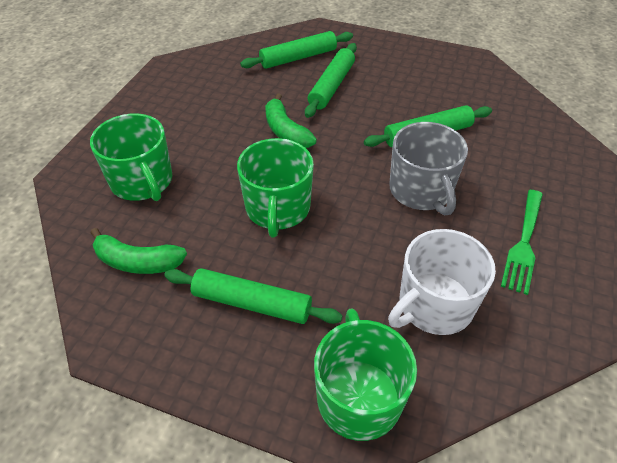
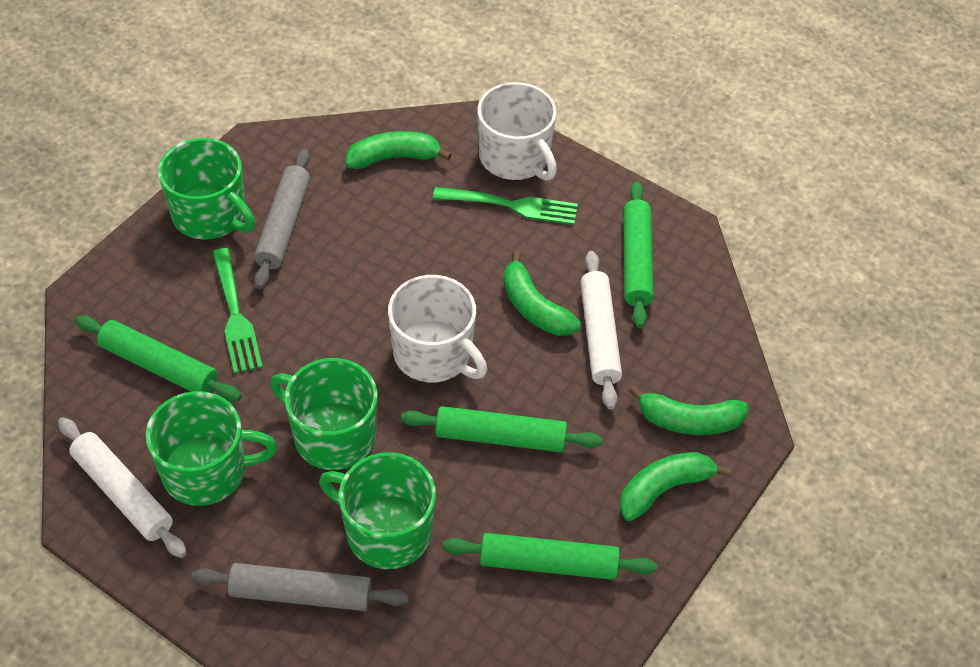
green banana: [90,228,187,274] [265,93,317,148] = 2 -> [346,131,452,169] [503,251,581,336] [620,452,731,521] [629,386,749,435] = 4
green fork: [501,190,543,295] = 1 -> [212,248,263,374] [433,187,578,225] = 2
green mug: [90,114,172,201] [237,138,314,237] [314,309,417,441] = 3 -> [146,391,277,506] [158,138,255,240] [270,358,378,470] [319,452,436,569] = 4
grey mug: [389,122,468,215] = 1 -> none = 0
grey rolling pin: none = 0 -> [191,563,409,611] [254,149,310,289] = 2
white mug: [388,229,496,335] = 1 -> [388,275,487,383] [477,82,557,181] = 2
white rolling pin: none = 0 -> [58,417,186,558] [580,251,622,410] = 2

